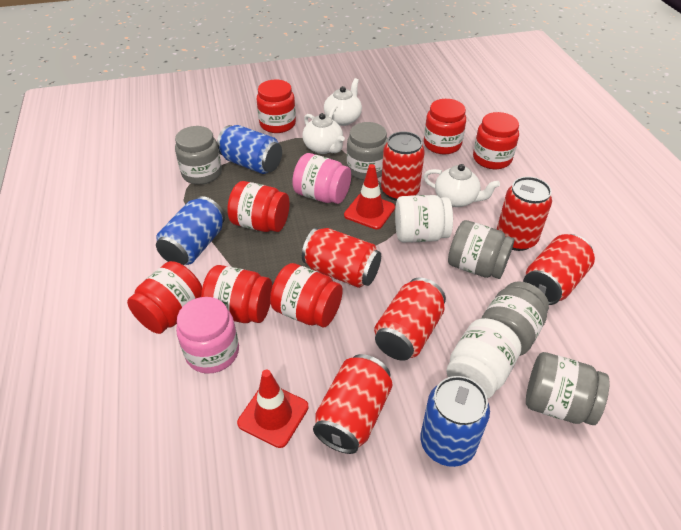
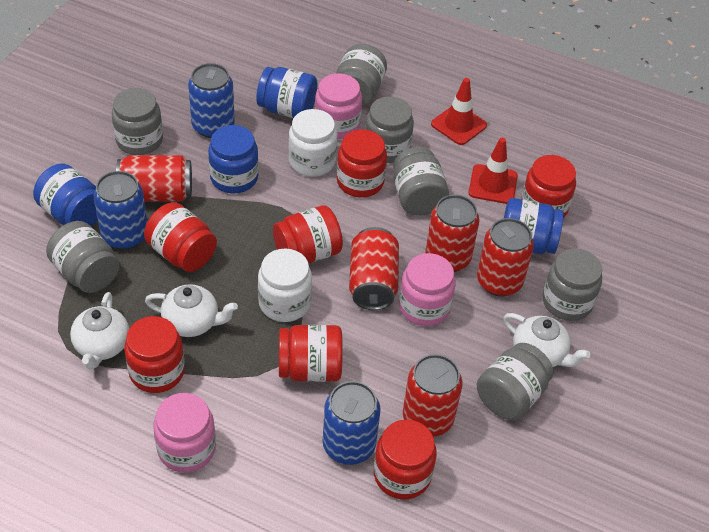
blue jar: none = 0 -> [33,163,98,226] [208,125,259,193] [256,67,317,118] [504,198,564,254] = 4
grey jar: [175,126,222,185] [347,122,388,180] [448,220,514,279] [481,282,549,356] [526,352,610,425] = 5 -> [46,221,119,293] [112,88,163,155] [336,44,387,106] [365,97,414,163] [393,147,449,215] [477,343,554,420] [543,249,602,321] = 7
pink jar: [176,297,239,374] [292,153,351,204] = 2 -> [153,393,216,473] [315,73,362,139] [399,253,456,326] = 3
red can: [302,228,381,288] [313,354,393,454] [374,277,446,361] [381,131,425,201] [497,177,552,251] [523,234,595,305] = 6 -> [116,155,192,202] [349,227,399,310] [403,354,463,436] [425,195,480,272] [477,218,534,296] = 5

